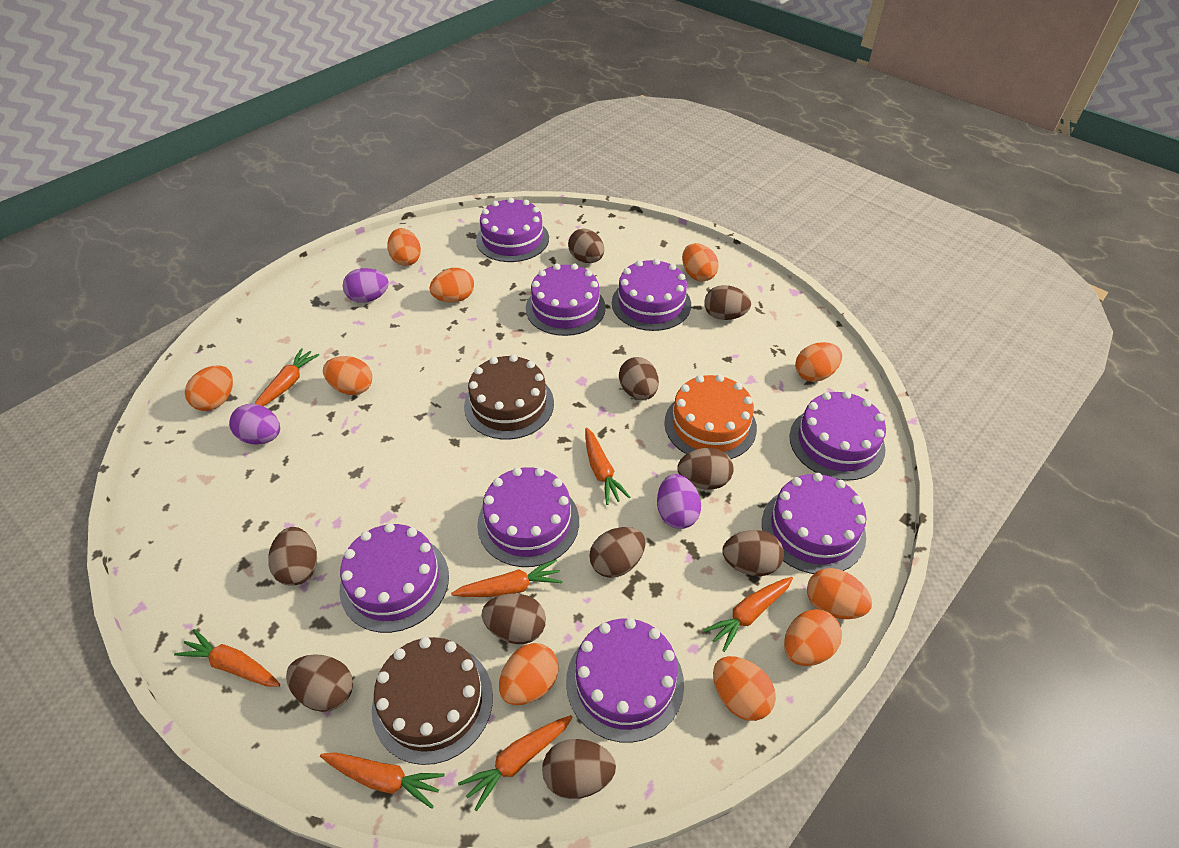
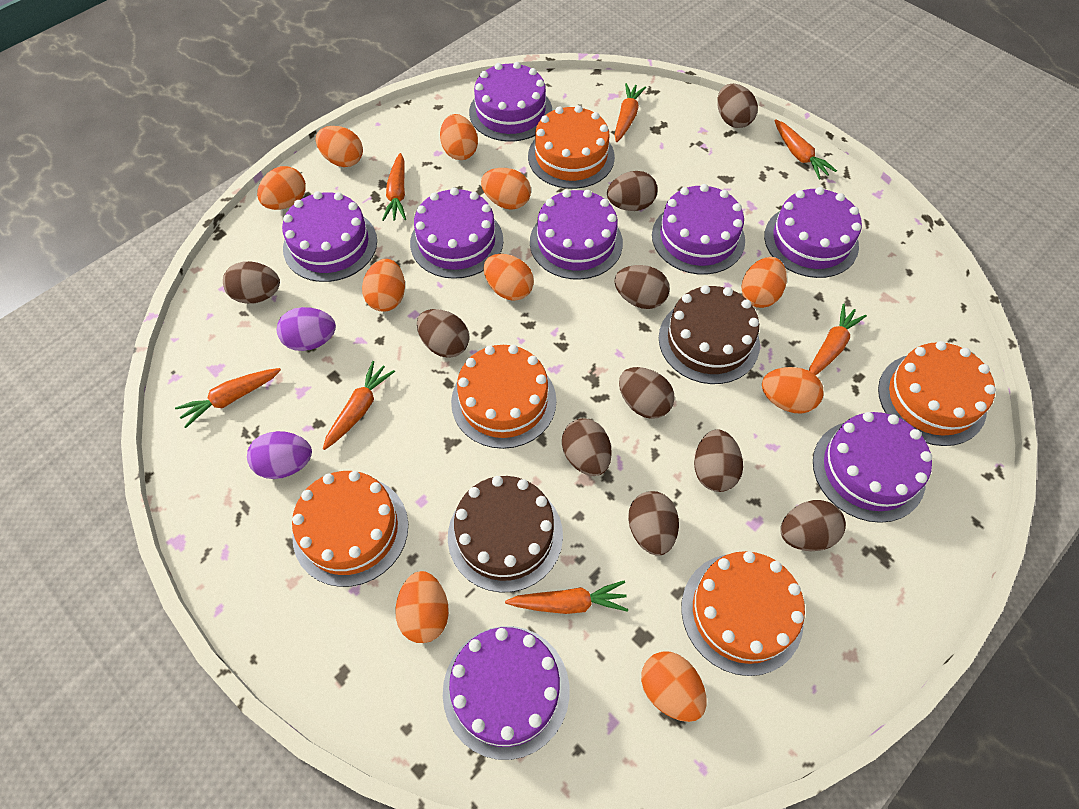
orange cake: [664,374,757,459] = 1 -> [292,471,408,587] [451,345,557,449] [528,105,615,189] [681,551,805,676] [878,341,996,446] = 5
purple egg: [229,404,280,445] [343,268,389,303] [657,474,701,529] = 3 -> [247,431,312,479] [277,307,336,351] = 2

